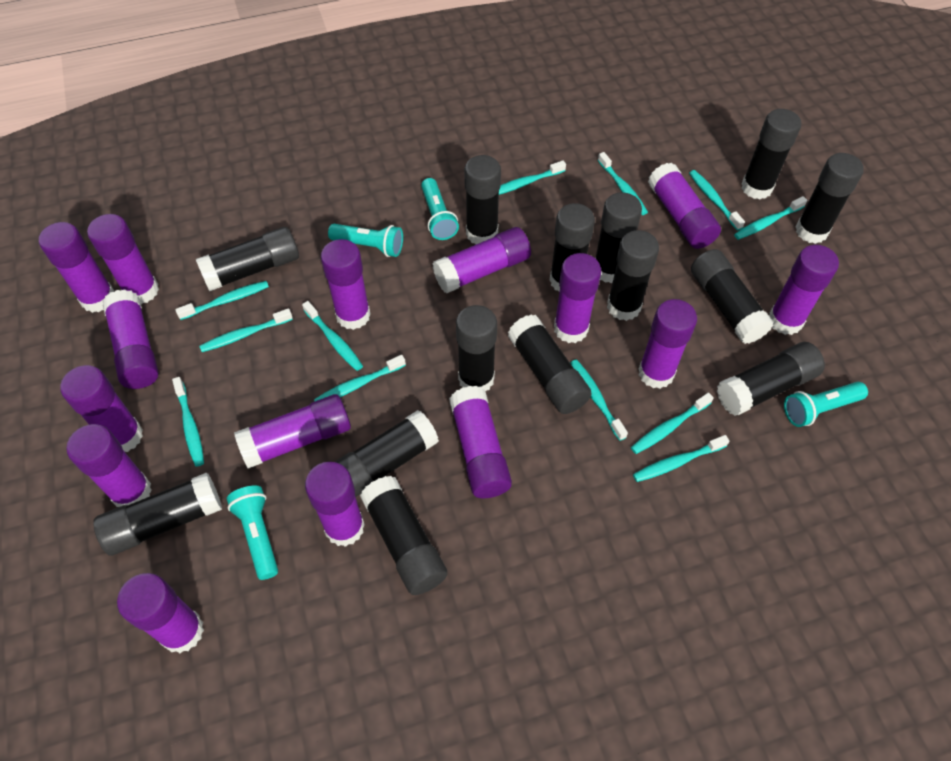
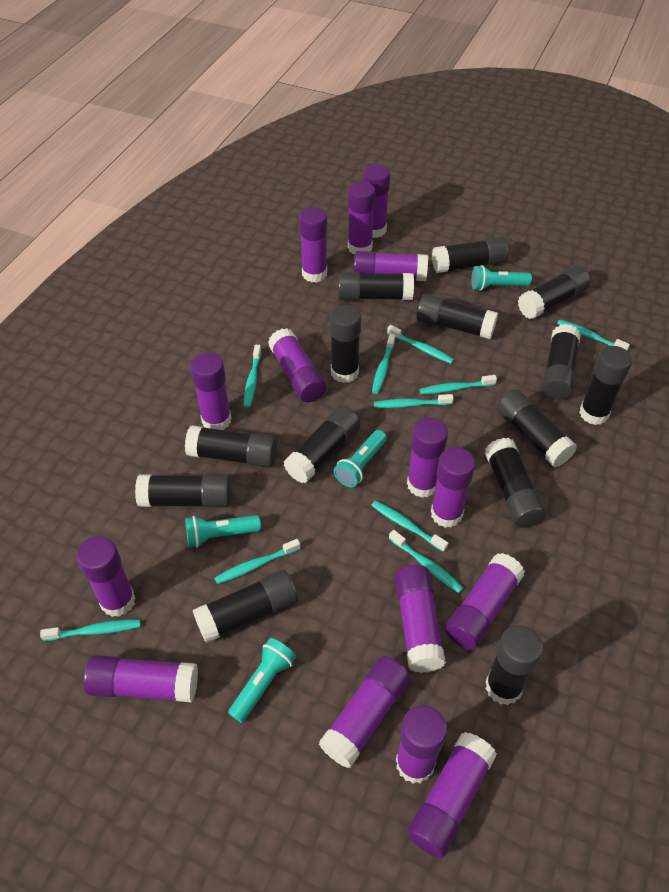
turquoise toothbrush: [172,377,204,467] [175,281,269,320] [199,308,293,352] [302,301,363,371] [314,355,406,401] [499,160,566,195] [570,359,628,441] [598,152,648,215] [631,393,714,454] [633,435,729,482] [689,170,745,231] [734,196,807,240] = 12 -> [40,619,141,641] [214,539,300,584] [244,345,261,408] [371,500,448,552] [372,334,395,394] [374,394,454,408] [387,325,454,364] [389,530,463,593] [419,375,497,394] [557,319,630,350] = 10

